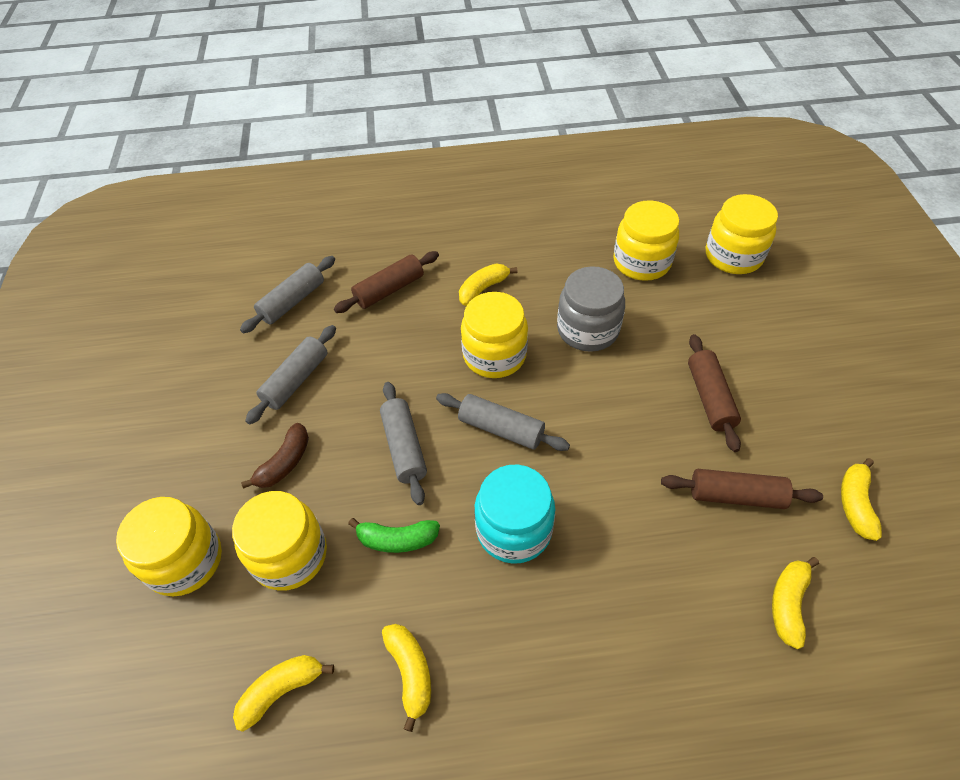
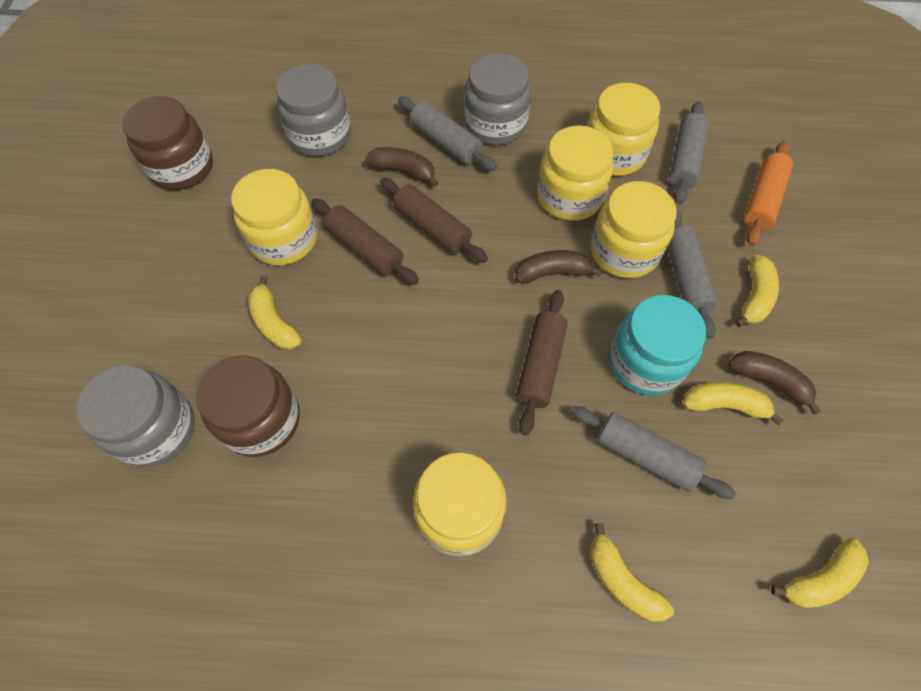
brown banana: [241,423,309,489] = 1 -> [365,147,439,187] [515,250,602,283] [728,351,821,415] = 3
brown jar: none = 0 -> [122,96,213,190] [196,355,300,457] = 2
green banana: [348,518,440,553] = 1 -> none = 0
grey jar: [557,266,625,352] = 1 -> [76,365,195,467] [276,64,351,157] [464,53,531,145] = 3
orange rolling pin: none = 0 -> [744,141,793,246] = 1

